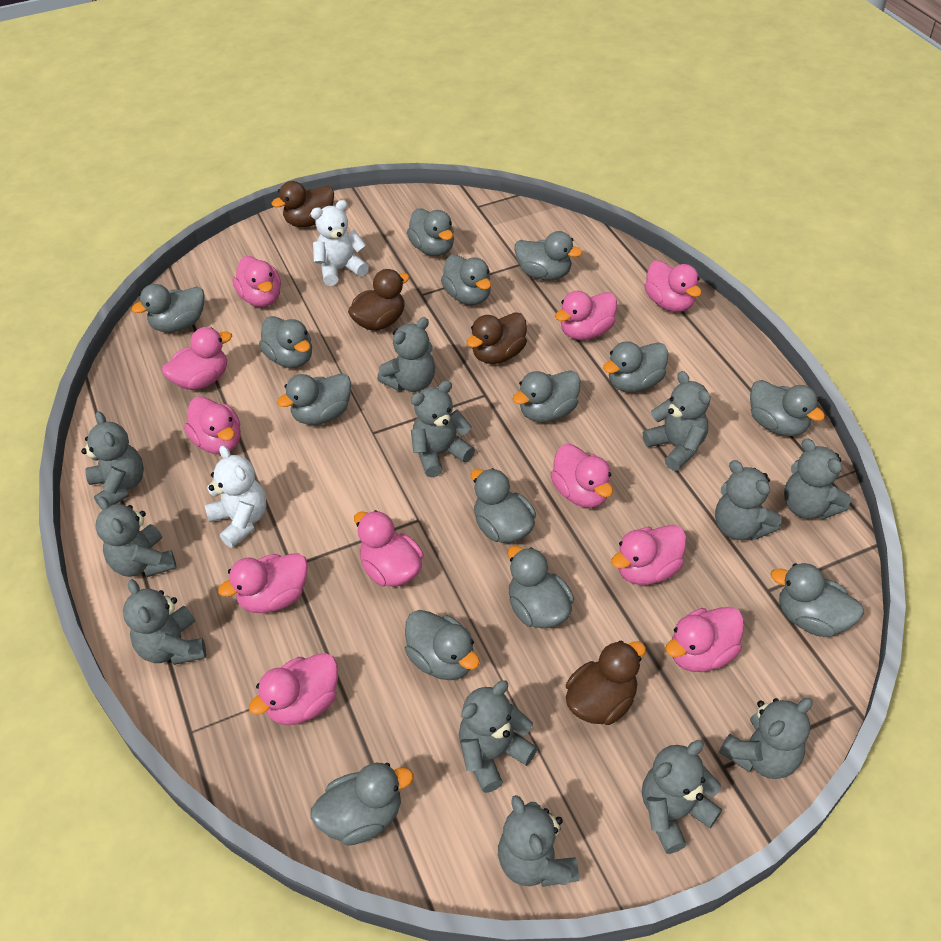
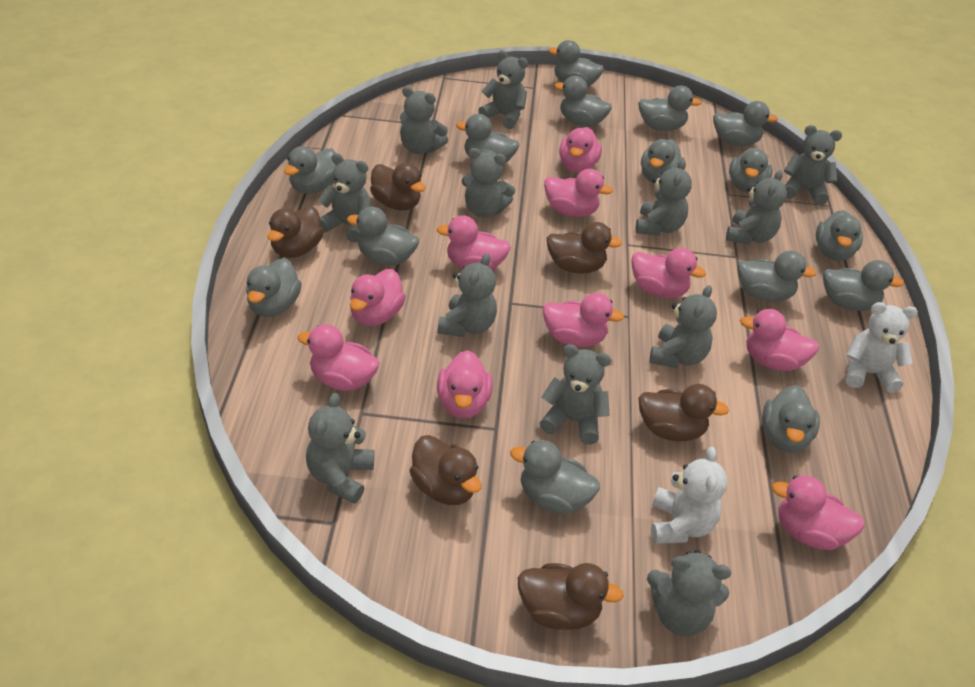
brown duck: [271,181,334,227] [348,269,409,331] [467,312,527,364] [566,640,646,725] = 4 -> [267,206,324,258] [370,163,426,210] [410,435,481,505] [518,563,624,630] [547,222,622,274] [638,384,729,442] = 6
grey duck: [131,284,205,333] [259,316,312,368] [277,373,351,425] [310,763,413,846] [405,610,480,680] [407,208,454,256] [441,255,491,305] [471,468,536,543] [508,546,574,629] [513,370,581,422] [514,231,582,280] [603,341,668,392] [750,380,825,436] [771,563,864,637] = 14 -> [246,258,302,317] [284,146,336,194] [347,206,419,265] [456,114,519,162] [510,440,600,514] [548,40,604,87] [554,76,612,127] [638,86,702,131] [641,139,685,183] [713,101,778,146] [729,147,773,193] [737,251,816,302] [762,385,820,453] [816,210,863,261] [823,260,904,311] = 15
pink duck: [162,327,232,390] [184,396,241,454] [218,553,308,613] [233,256,281,307] [249,653,338,725] [354,510,424,586] [550,444,613,508] [555,291,617,340] [611,525,686,585] [644,260,702,312] [665,607,744,672] = 11 -> [297,324,380,391] [350,269,406,326] [437,215,511,270] [437,350,493,418] [543,293,624,347] [544,169,613,217] [559,127,602,173] [631,248,706,298] [740,309,819,371] [772,475,865,550] = 10

